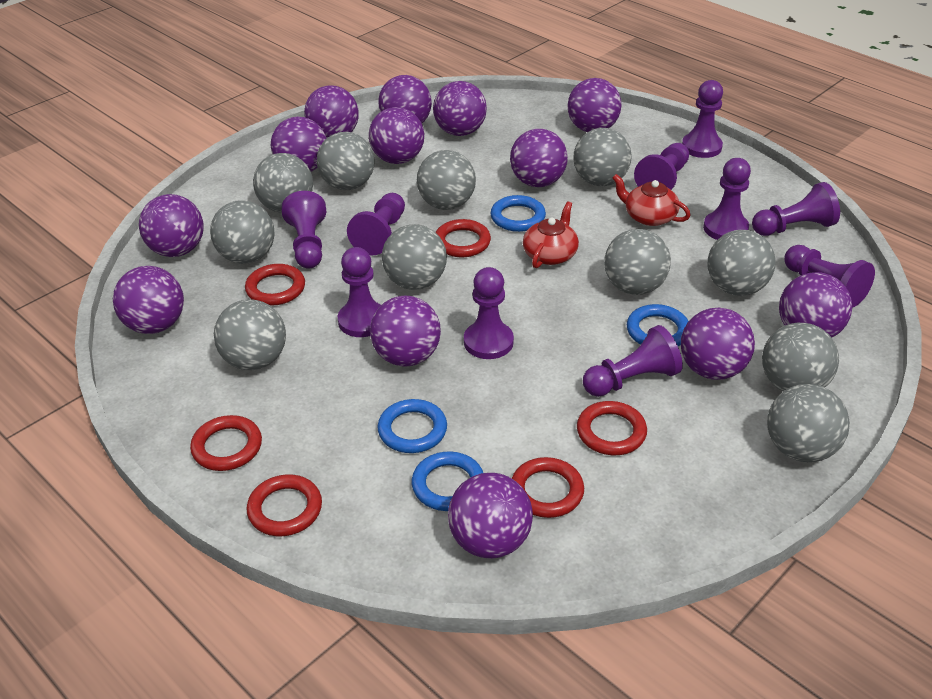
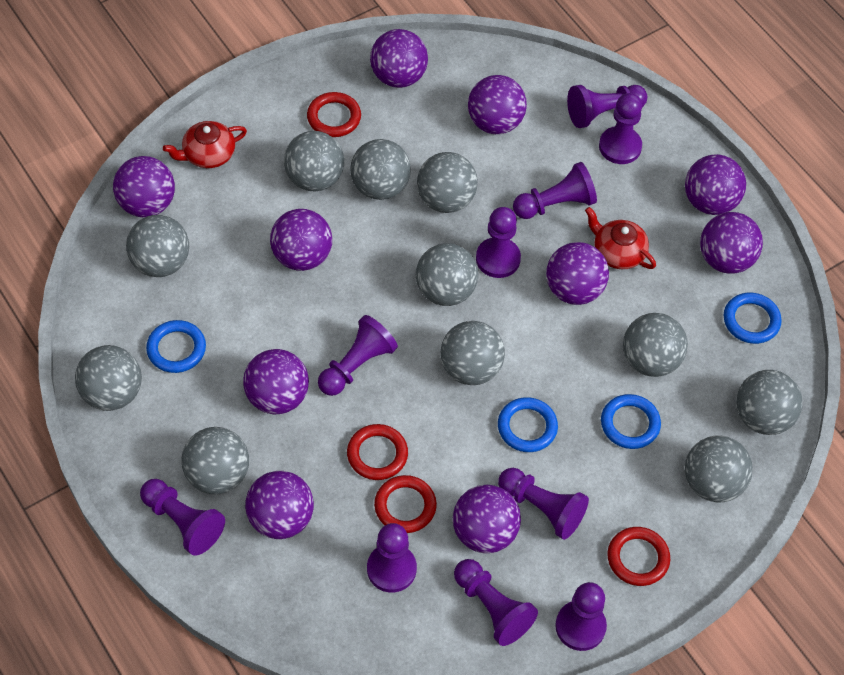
purple ball: [113,266,184,334] [139,194,203,257] [271,117,327,172] [304,85,359,138] [369,107,424,164] [370,296,441,366] [378,75,432,123] [433,81,487,136] [448,473,533,559] [510,129,568,187] [568,78,621,132] [681,308,755,380] [779,272,852,338] = 13 -> [113,156,175,217] [243,349,309,414] [245,471,314,539] [270,209,332,271] [370,29,428,88] [453,485,521,553] [468,75,527,134] [546,242,609,305] [685,154,746,215] [700,212,763,274] = 10
red ring: [190,415,262,471] [245,264,305,305] [247,474,322,536] [435,219,491,257] [512,457,584,518] [577,401,647,455] = 6 -> [307,92,361,137] [347,424,408,480] [374,475,437,533] [607,527,670,586] = 4

